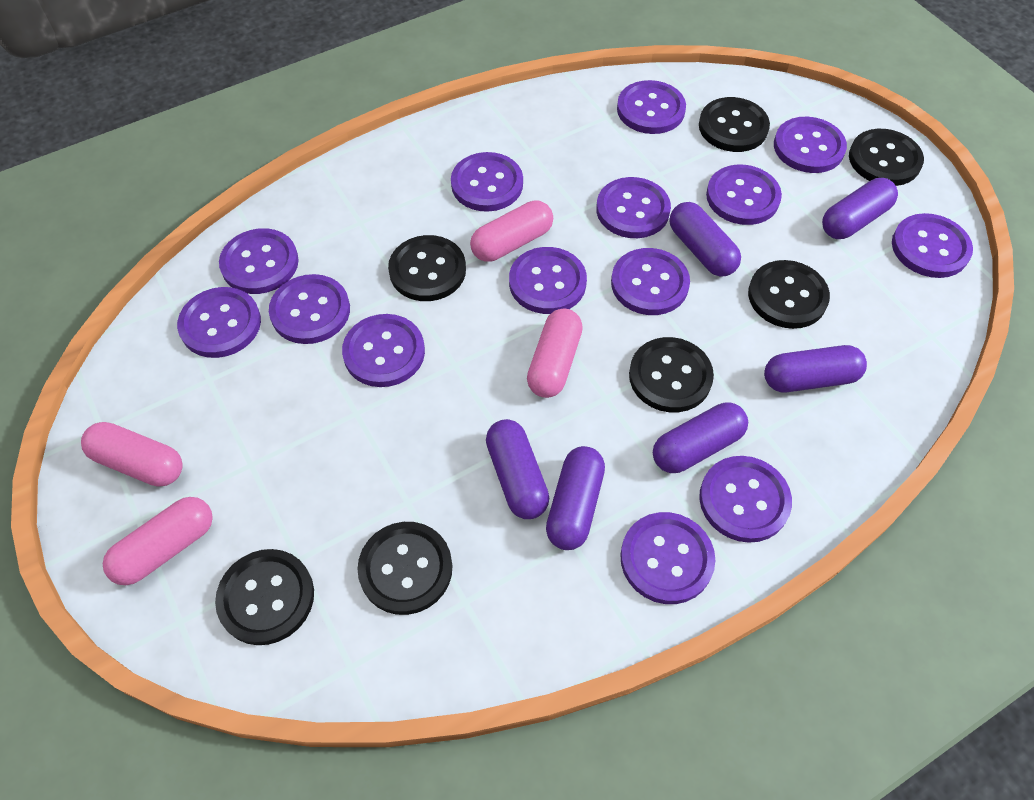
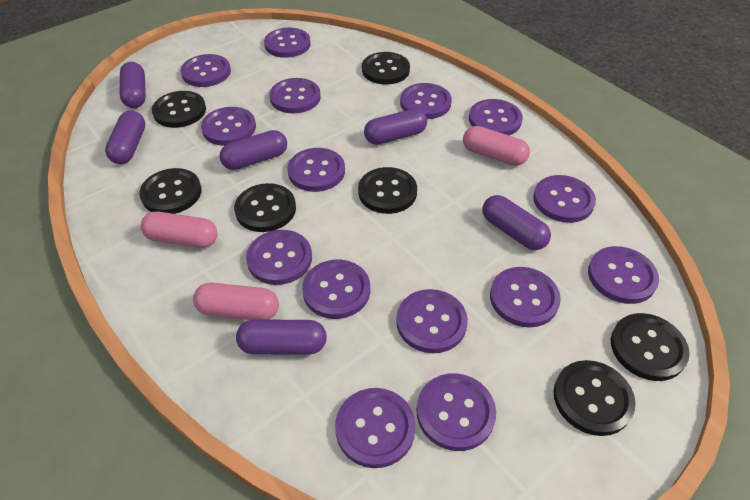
pink capsule: [81,422,183,486] [103,497,213,585] [470,200,553,262] [527,309,583,398] = 4 -> [141,212,218,248] [193,283,279,320] [463,126,530,166] = 3
purple button: [177,287,261,358] [219,228,299,294] [269,274,350,344] [342,314,425,387] [451,152,523,212] [509,247,587,314] [596,177,671,238] [611,248,690,315] [617,80,686,134] [620,512,715,604] [699,456,792,543] [706,165,782,225] [774,117,847,173] [892,213,973,278] = 14 -> [181,54,231,87] [201,107,256,146] [246,230,312,285] [264,27,311,58] [269,78,321,114] [287,148,345,192] [302,260,370,319] [335,388,416,468] [396,289,468,353] [400,83,452,119] [416,373,496,451] [469,99,523,135] [490,267,561,328] [533,175,596,223] [588,246,659,304] = 15

